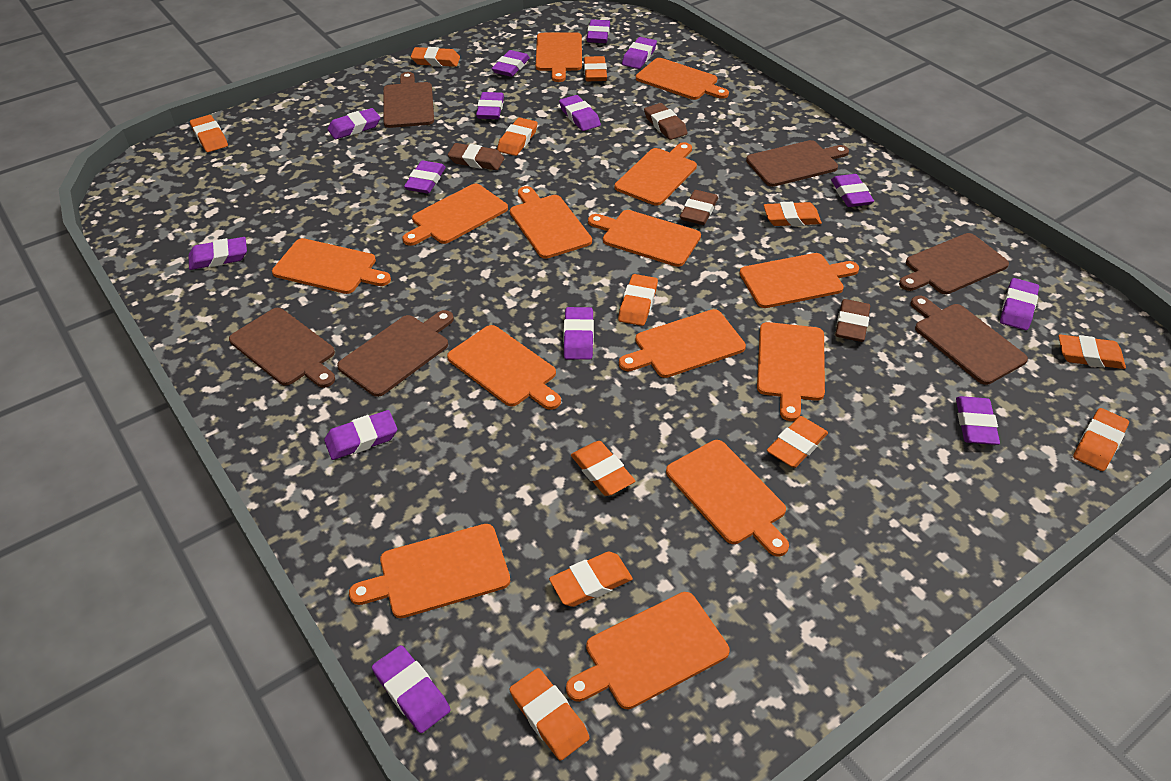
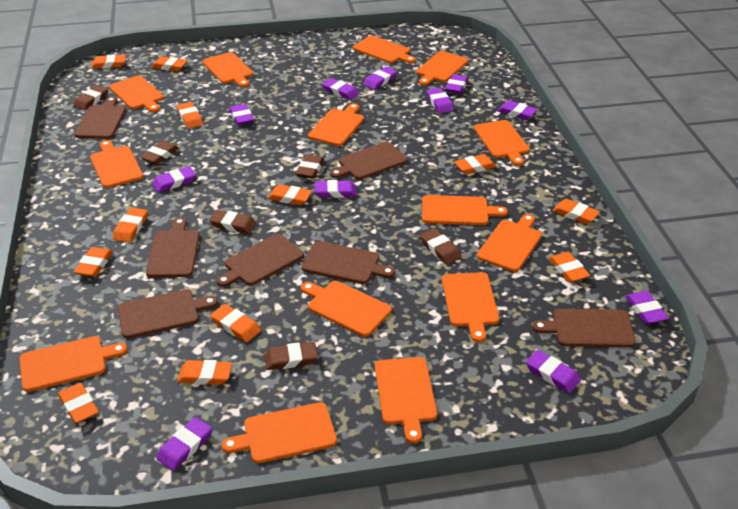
brown cutting board: [229,308,335,388] [337,310,454,397] [383,72,434,128] [746,140,849,187] [899,233,1009,294] [910,296,1028,385] = 6 -> [75,96,126,139] [118,290,218,338] [146,217,200,278] [216,234,304,287] [301,241,395,284] [330,142,408,180] [532,309,636,347] = 7
brown eraser: [448,143,504,170] [644,103,687,140] [680,190,718,225] [835,299,870,342] = 4 -> [73,85,108,110] [140,141,179,165] [209,210,256,234] [265,342,318,370] [296,154,324,179] [420,228,461,264] = 6
purple eraser: [188,237,247,270] [324,410,397,460] [328,108,380,139] [372,645,451,733] [404,161,446,193] [476,92,504,119] [492,50,530,77] [559,95,601,131] [564,307,594,360] [586,19,610,43] [622,37,657,69] [831,174,874,207] [956,396,1000,445] [1000,278,1039,330] = 14 -> [152,166,196,192] [156,417,212,471] [229,104,254,126] [315,180,357,198] [322,78,359,100] [363,67,397,90] [426,88,454,113] [445,74,468,94] [497,100,538,120] [526,350,581,393] [625,291,669,324] = 11

